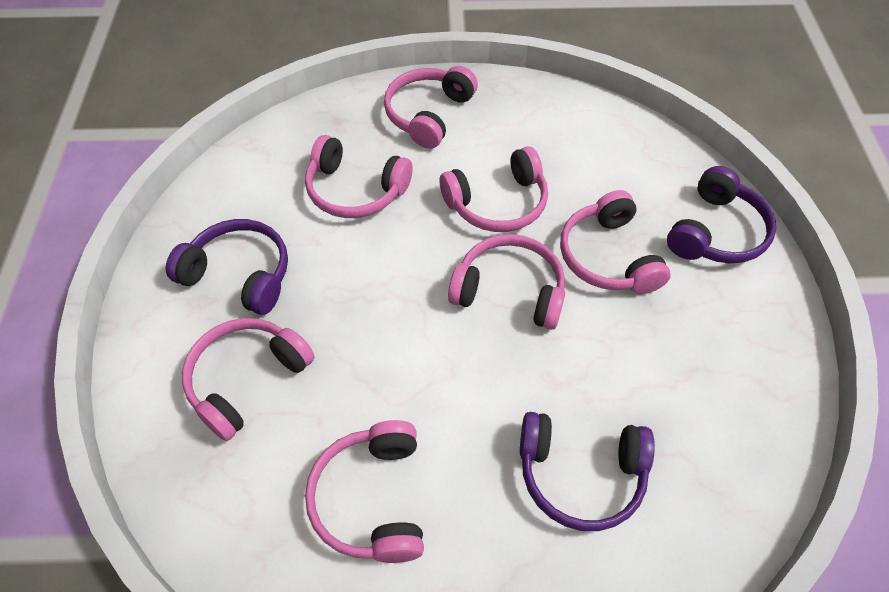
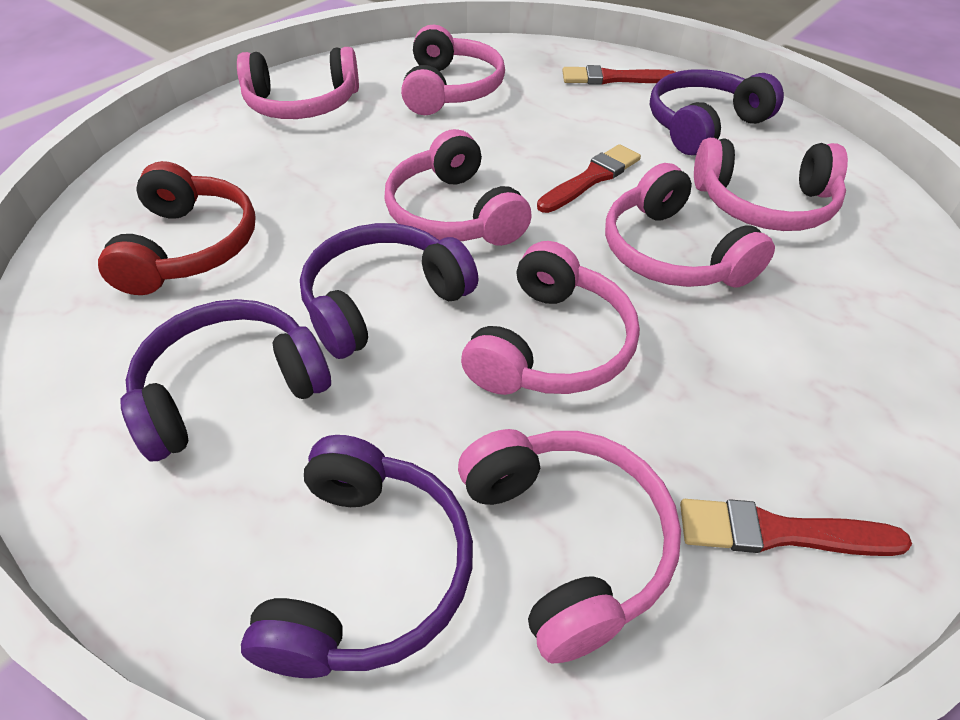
purple headphones: [166,219,288,315] [520,412,655,531] [667,166,776,264] = 3 -> [121,299,331,462] [241,435,473,678] [300,223,478,359] [650,69,784,155] = 4
red brush: none = 0 -> [537,144,641,213] [562,65,675,84] [680,499,912,556] = 3
red headphones: none = 0 -> [98,161,256,295] = 1

